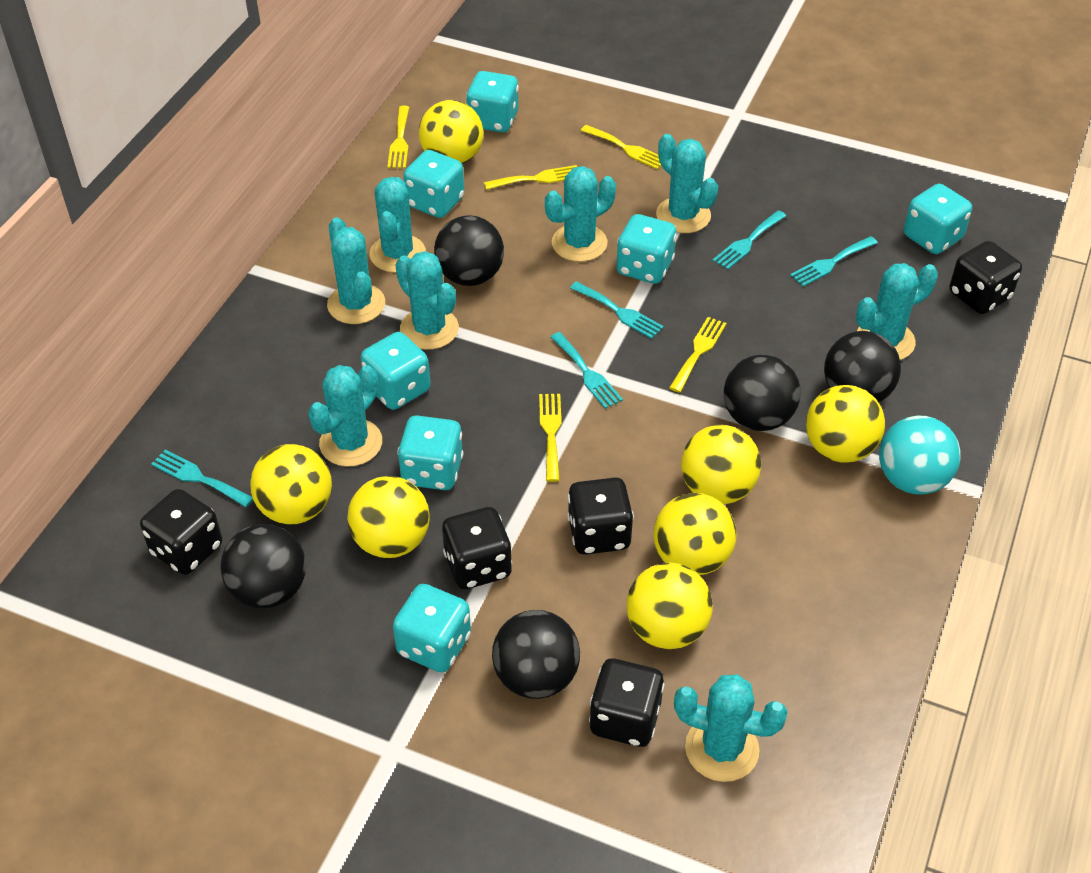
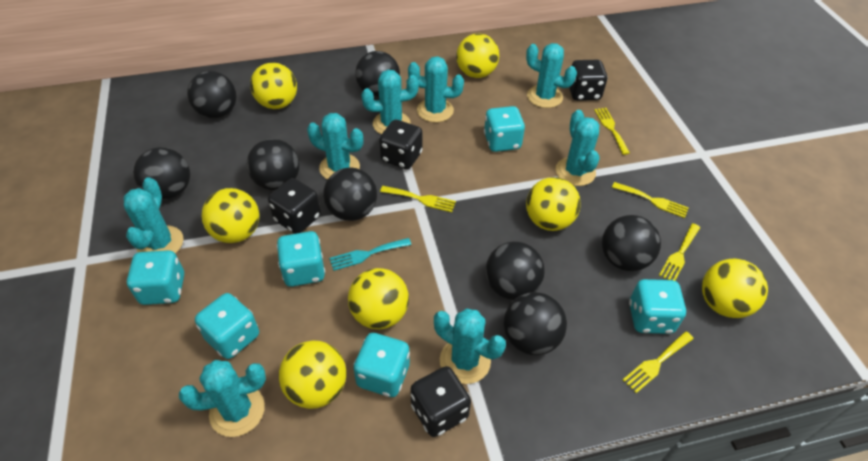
black ball: [220,524,306,608] [434,215,504,286] [492,610,580,699] [724,355,800,431] [824,331,901,403] = 5 -> [133,147,190,200] [187,71,237,118] [247,139,299,190] [323,167,377,221] [355,51,400,97] [485,242,545,300] [504,292,567,355] [602,215,661,271] = 8
black dice: [140,489,222,575] [442,507,512,589] [567,478,634,555] [589,658,665,747] [950,241,1022,314] = 5 -> [268,178,321,234] [379,120,423,169] [410,366,471,437] [569,60,608,101] = 4
turquoise ball: [879,415,961,495] = 1 -> none = 0
turquoise dice: [361,332,430,410] [393,584,471,672] [397,415,463,490] [403,150,464,218] [466,71,519,132] [616,214,677,284] [904,184,972,254] = 7 -> [127,250,184,305] [195,293,259,359] [277,231,325,287] [353,333,410,397] [484,106,525,152] [629,279,686,334] = 6
turquoise fork: [151,449,253,507] [550,332,623,409] [570,281,664,339] [713,210,786,270] [790,236,878,286] = 5 -> [329,238,411,271] = 1

